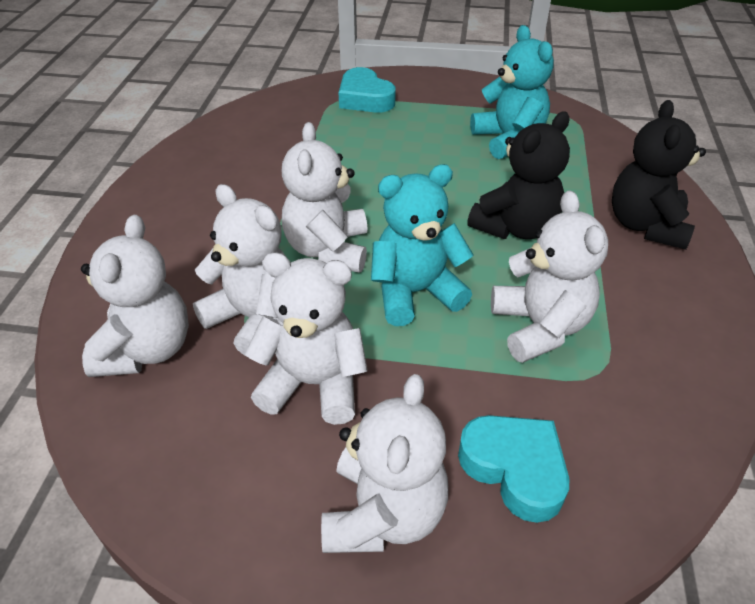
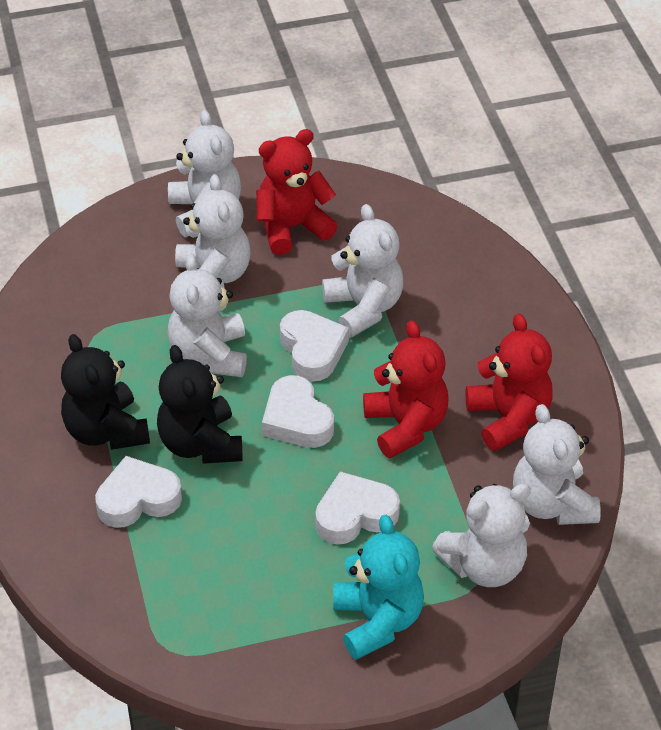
red teddy bear: none = 0 -> [256,129,337,255] [363,320,449,459] [465,313,553,451] = 3
turquoise heart: [339,67,396,113] [458,415,569,523] = 2 -> none = 0
turquoise teddy bear: [371,164,474,326] [470,25,554,159] = 2 -> [333,515,424,660] = 1
white heart: none = 0 -> [95,456,182,528] [262,375,334,448] [280,310,349,382] [315,472,400,545] = 4

